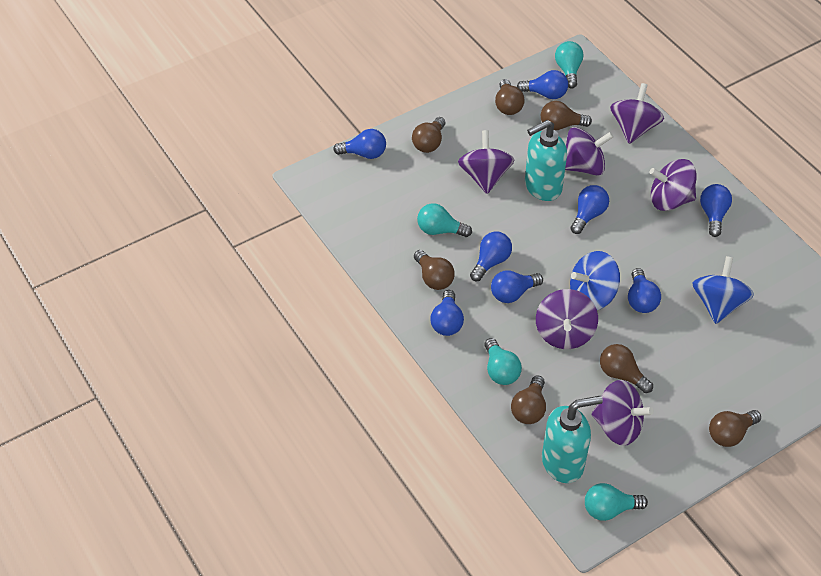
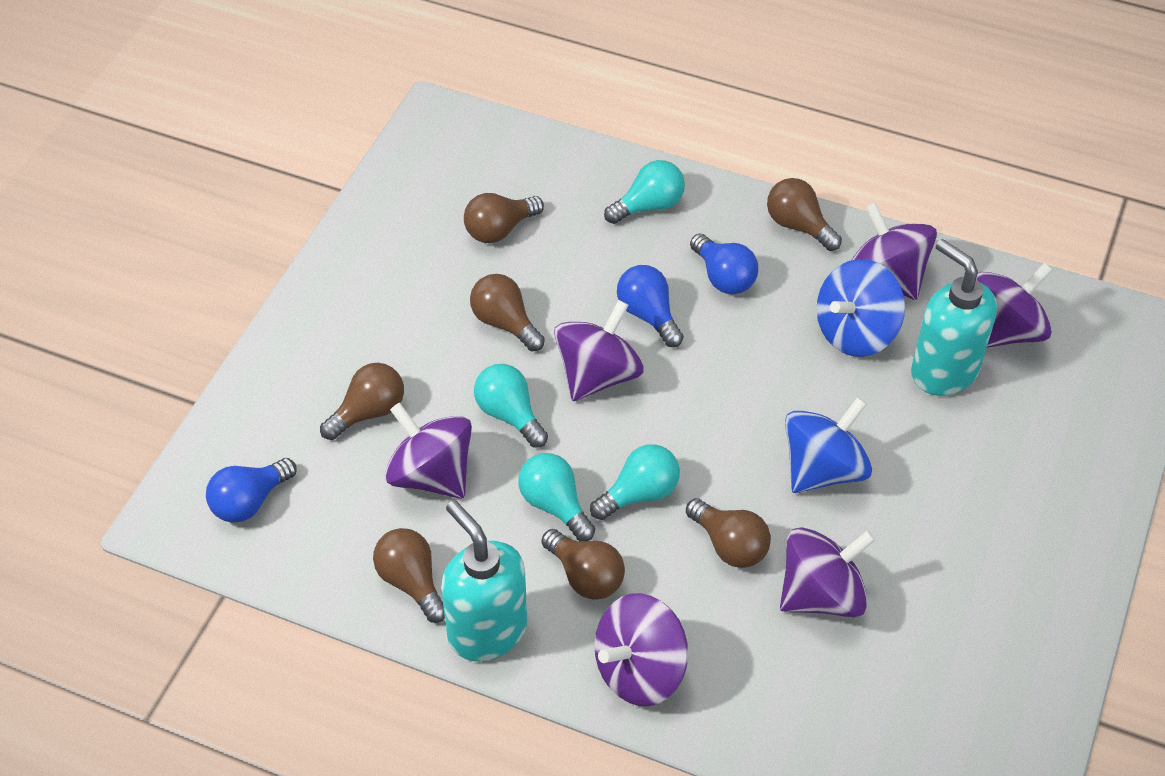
blue light bulb: [333,129,386,159] [430,290,464,336] [470,232,512,281] [491,270,543,303] [517,70,568,99] [570,185,609,234] [628,268,661,313] [700,184,732,237] = 8 -> [206,458,297,523] [617,265,683,347] [690,234,758,294] = 3

